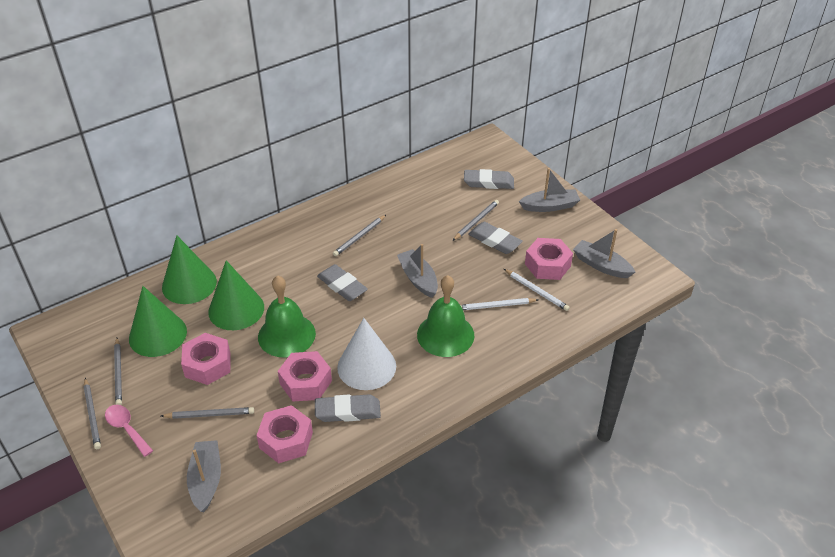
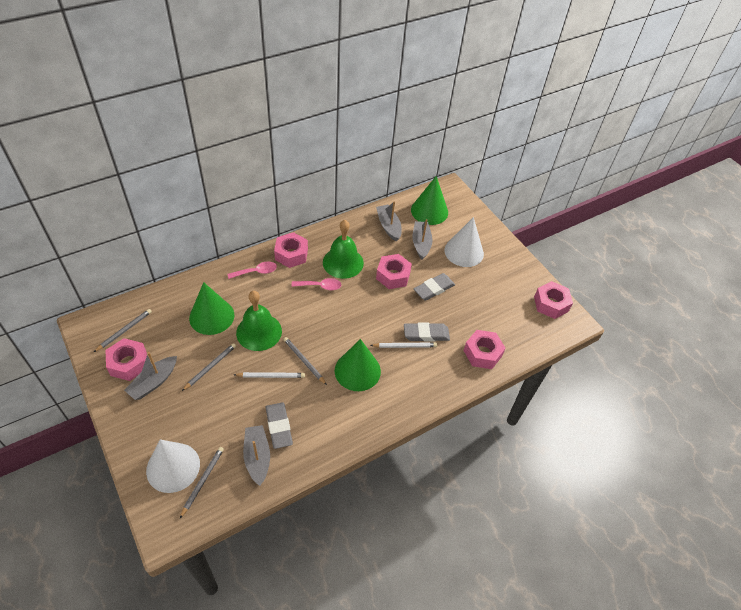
grey eraser: [315,394,381,422] [317,264,368,301] [464,169,514,189] [468,222,523,254] = 4 -> [265,402,293,449] [404,322,450,342] [413,273,455,301] = 3
grey pencil: [83,378,101,449] [114,338,122,405] [161,407,254,419] [333,215,386,256] [453,200,499,241] = 5 -> [94,309,152,352] [180,447,224,518] [182,343,236,391] [284,337,327,385] = 4
pink nut: [181,333,230,385] [256,405,313,463] [278,351,332,402] [525,238,573,280] = 4 -> [106,338,147,381] [274,232,308,268] [376,254,412,289] [463,330,506,369] [534,281,573,319] = 5
pink spoon: [105,405,153,457] = 1 -> [228,262,277,279] [292,278,341,290] = 2
white cone: [337,318,396,390] = 1 -> [146,439,200,493] [444,217,484,267] = 2

